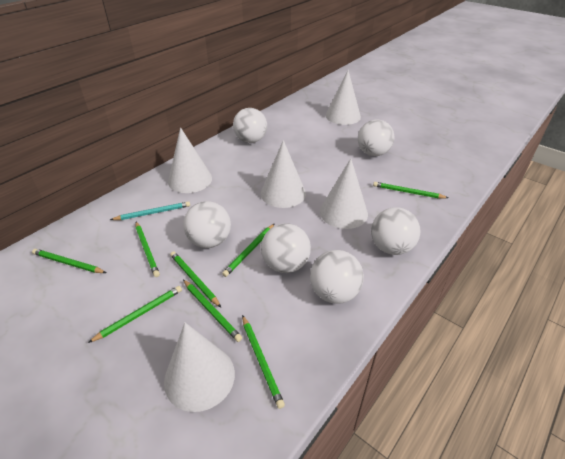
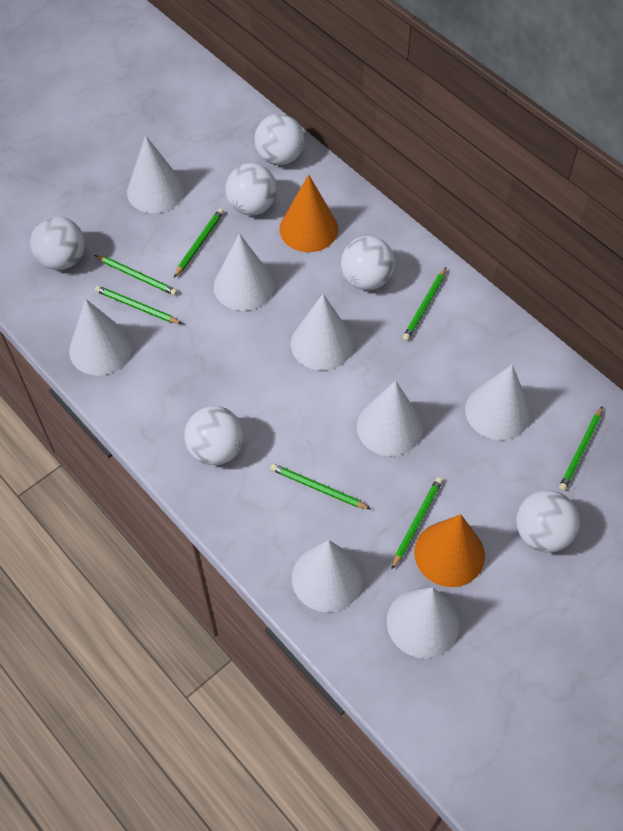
green pencil: [32,249,106,273] [88,286,182,343] [136,222,160,277] [170,251,221,308] [183,280,242,342] [222,223,275,277] [242,315,285,409] [373,182,448,198] = 8 -> [95,255,178,296] [95,286,182,324] [174,208,224,278] [270,464,371,509] [391,477,443,570] [403,267,446,341] [559,406,603,491] = 7
orange cone: none = 0 -> [280,175,338,252] [414,514,485,587] = 2
turquoise pencil: [110,201,190,220] = 1 -> none = 0
white cone: [164,323,235,412] [168,127,212,193] [260,140,306,208] [320,158,368,229] [326,70,361,125] = 5 -> [69,299,133,376] [127,135,185,213] [214,233,275,311] [291,294,354,370] [292,540,363,612] [357,381,423,456] [387,587,460,658] [465,365,531,440] = 8

